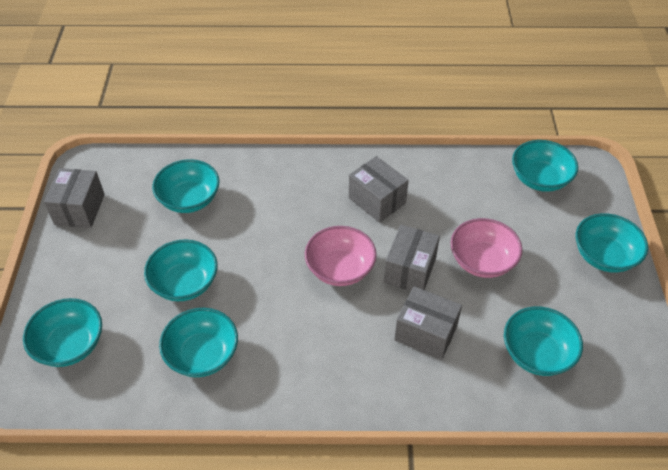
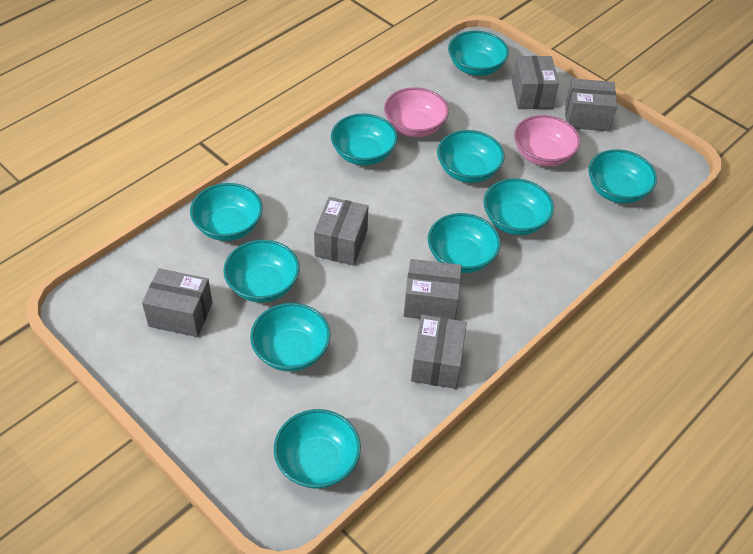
grey box: [44,168,105,228] [349,156,409,223] [384,225,440,291] [394,286,462,360] = 4 -> [142,268,213,337] [314,197,368,266] [404,259,462,320] [411,315,467,389] [512,56,559,109] [565,78,617,131] = 6
turquoise bowl: [23,298,102,367] [144,239,218,301] [152,159,220,213] [159,308,238,377] [504,306,583,376] [512,140,578,192] [575,213,648,273] = 7 -> [190,183,263,241] [223,240,300,303] [250,303,331,372] [274,409,361,489] [331,114,398,166] [428,213,501,273] [437,130,505,183] [448,31,509,76] [483,179,554,235] [588,149,657,203] = 10

